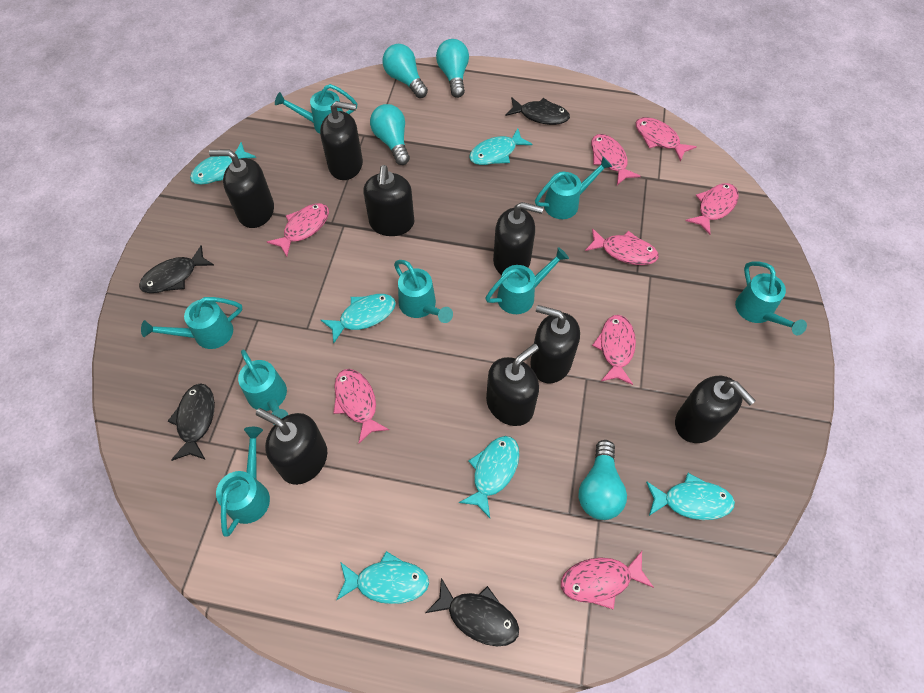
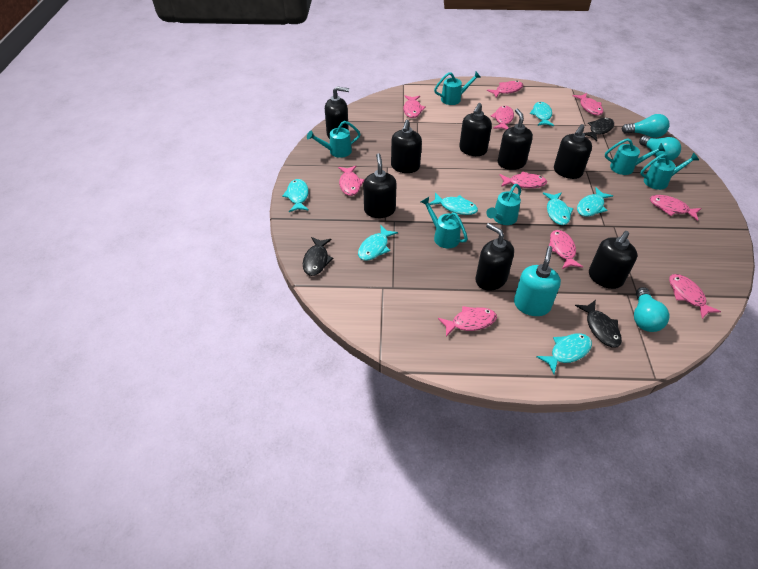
black fish: [139,245,214,293] [167,383,215,461] [426,578,519,646] [505,97,570,125] = 4 -> [303,237,334,276] [575,300,622,347] [584,118,614,141] = 3
pink fish: [267,203,329,257] [334,369,389,443] [561,551,654,610] [585,228,659,265] [591,134,641,185] [592,315,636,385] [636,117,697,162] [686,183,739,235] = 8 -> [338,166,365,196] [403,95,426,118] [438,306,497,337] [487,81,523,98] [491,106,514,130] [500,171,547,188] [549,230,583,269] [573,93,603,116] [650,195,702,221] [669,274,721,319] = 10
turquoise fish: [190,142,256,185] [321,294,396,343] [337,551,429,604] [459,436,519,518] [469,128,532,165] [646,473,735,520] = 6 -> [282,179,309,212] [358,225,398,261] [429,192,478,215] [530,102,554,126] [537,333,592,374] [543,192,574,225] [577,188,613,217] = 7
turquoise light bulb: [370,104,410,165] [383,44,428,98] [436,39,469,98] [578,440,627,520] = 4 -> [622,114,670,138] [634,287,669,332] [639,135,681,161] = 3
turquoise soap dispenser: none = 0 -> [514,246,561,316] = 1
turquoise watering can: [141,297,242,349] [216,427,270,536] [238,350,288,419] [275,84,357,134] [394,260,453,323] [485,247,569,314] [535,157,612,219] [735,261,807,335] = 8 -> [307,121,360,158] [421,197,468,248] [434,72,480,105] [486,184,521,225] [605,138,665,175] [640,152,699,190] = 6

